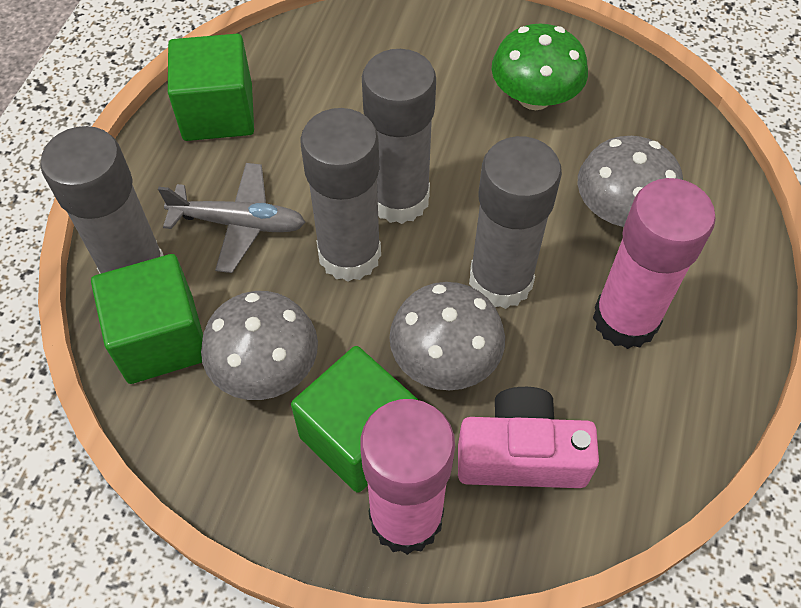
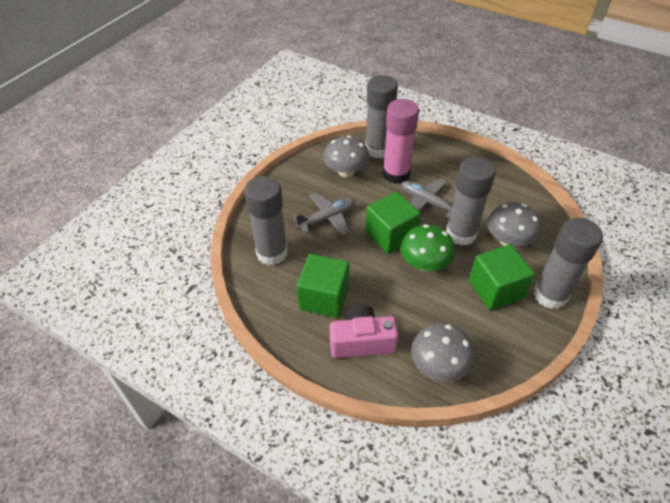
grey plane: [158,163,306,273] = 1 -> [293,193,356,235] [401,179,453,218] = 2
pink glue stick: [360,399,455,555] [593,178,716,349] = 2 -> [383,99,419,184] = 1

